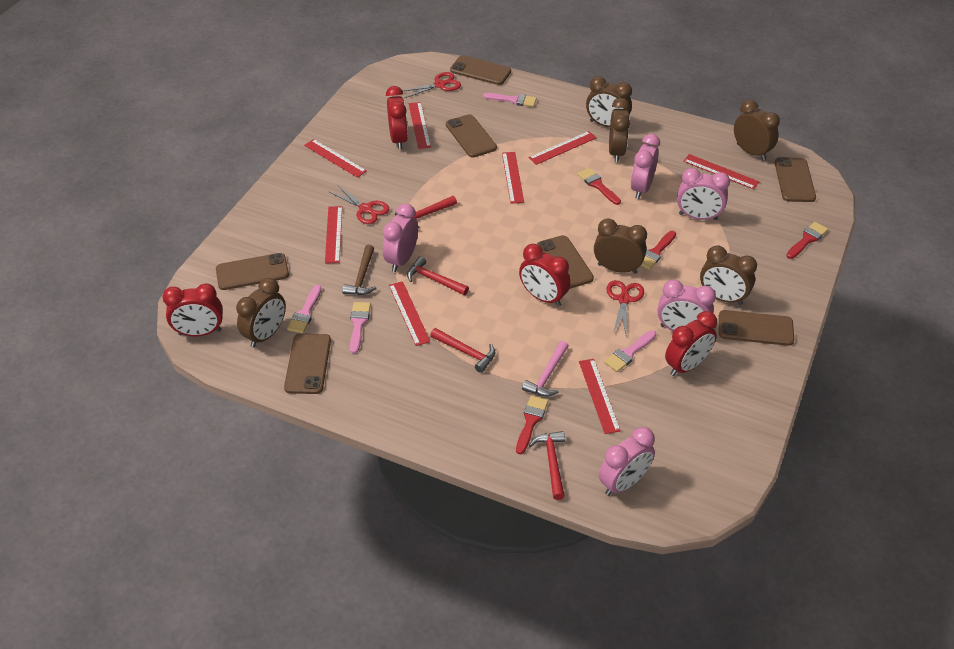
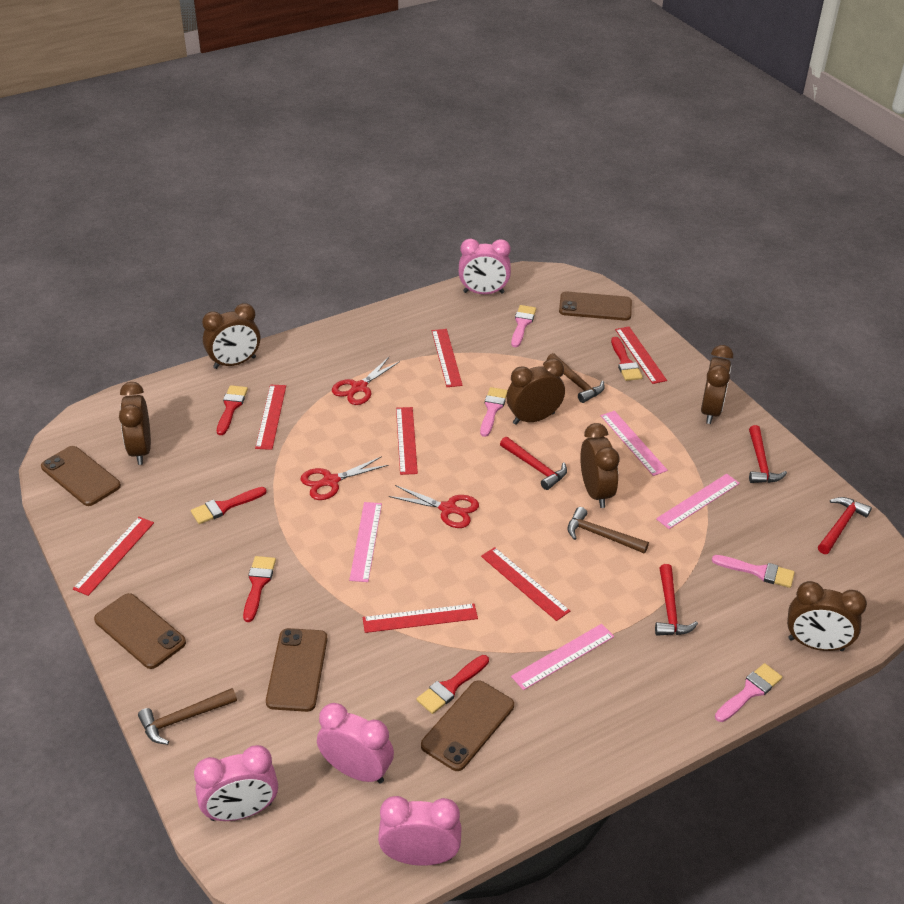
brown hammer: [342,245,376,295] = 1 -> [138,688,237,745] [547,353,605,403] [568,507,649,554] = 3
brown phone: [216,253,289,290] [284,333,331,394] [446,114,497,158] [450,55,511,85] [537,235,594,289] [719,310,794,346] [775,157,816,202] = 7 -> [41,446,121,506] [94,593,186,669] [266,628,328,712] [421,680,514,771] [559,291,632,321] = 5
pink clock: [383,203,418,272] [599,427,655,496] [631,134,660,199] [657,279,716,331] [677,168,730,220] = 5 -> [194,745,278,821] [317,703,394,783] [378,796,461,866] [459,239,511,294] = 4
pink hammer: [522,341,569,397] = 1 -> none = 0
pink ruler: none = 0 -> [349,502,382,582] [511,624,614,690] [601,411,668,476] [656,474,740,529] = 4
red brush: [516,395,548,455] [578,168,621,205] [641,231,676,270] [786,222,828,259] = 4 -> [191,487,267,524] [217,385,248,435] [243,556,276,622] [417,655,489,714] [611,337,643,381] = 5
red clock: [162,284,223,336] [386,86,408,150] [519,244,570,306] [665,311,717,376] = 4 -> none = 0
red ruler: [304,139,367,178] [325,206,342,263] [389,281,430,346] [409,102,431,149] [502,152,524,204] [528,131,597,165] [579,359,621,434] [683,154,759,189] = 8 -> [73,517,154,596] [255,385,286,450] [363,604,478,633] [396,407,418,475] [432,329,463,387] [481,547,570,621] [615,326,667,384] = 7

